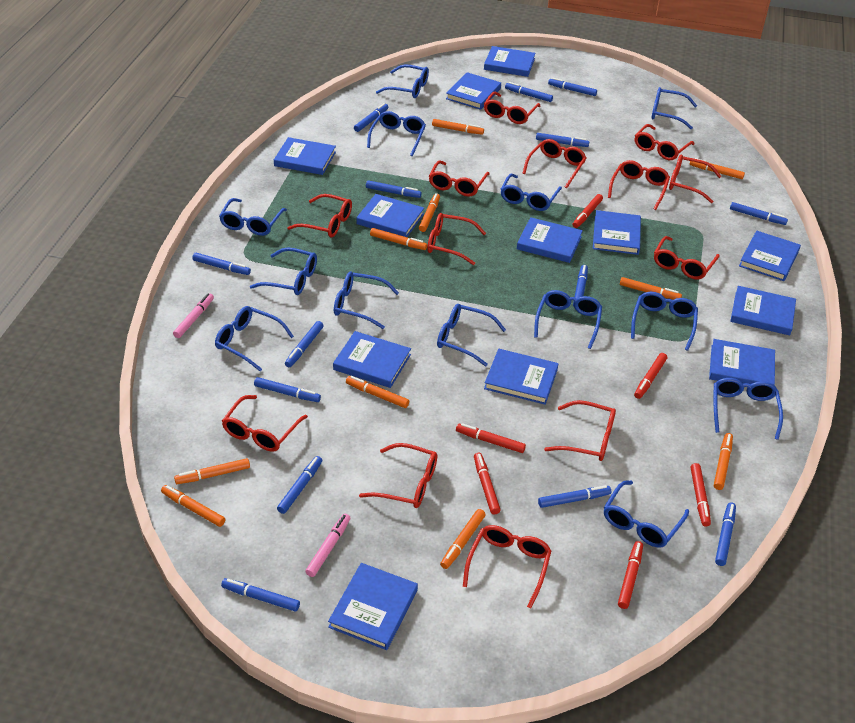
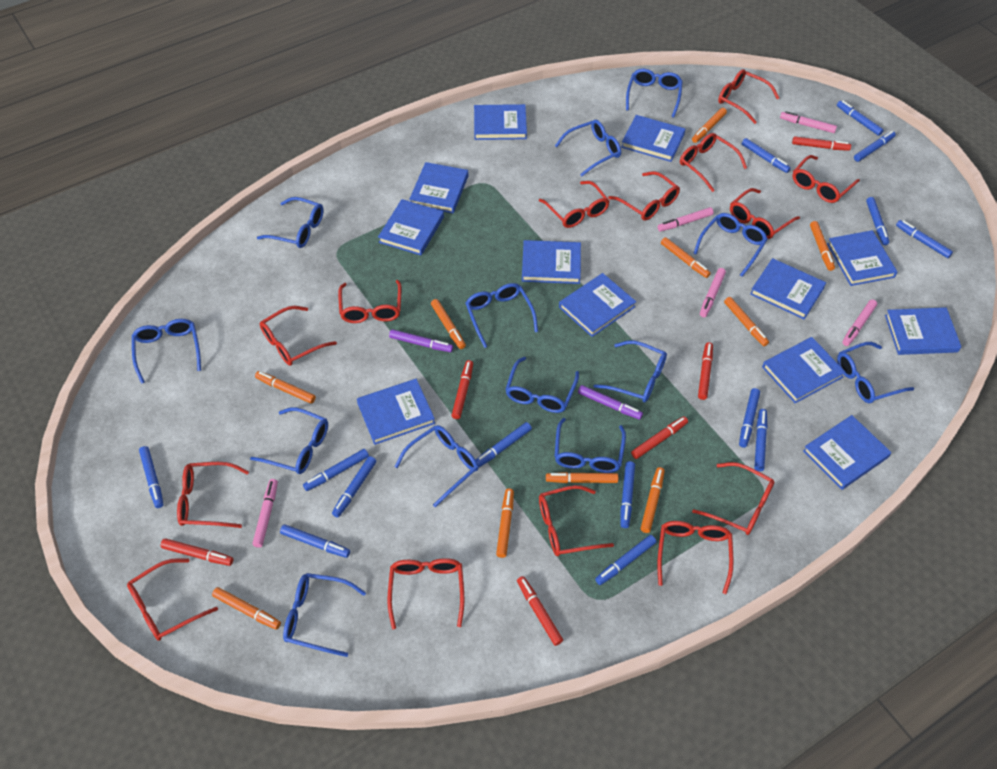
pink marker: [173,293,214,338] [305,513,350,577] = 2 -> [252,479,278,548] [658,207,714,231] [700,268,726,317] [780,111,837,133] [842,300,877,346] = 5
purple marker: none = 0 -> [389,329,453,352] [578,385,643,420] = 2
red glasses: [222,395,308,452] [287,194,352,237] [359,443,437,508] [427,213,486,265] [429,160,490,197] [463,525,552,608] [484,92,540,124] [523,139,586,188] [544,400,616,461] [608,160,670,210] [635,124,694,160] [654,236,720,279] [669,155,722,203] = 13 -> [127,558,218,641] [177,462,249,528] [260,306,337,366] [338,280,401,323] [387,558,464,629] [539,181,610,228] [539,485,614,556] [608,171,680,221] [657,521,734,594] [680,133,747,192] [692,462,774,535] [718,69,779,124] [730,188,800,239] [792,155,860,203] = 14

